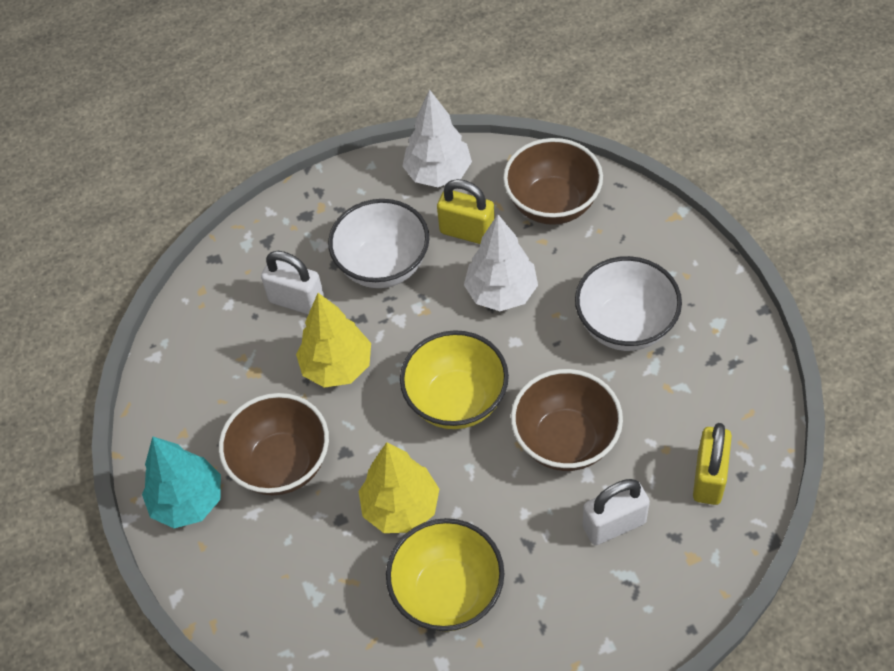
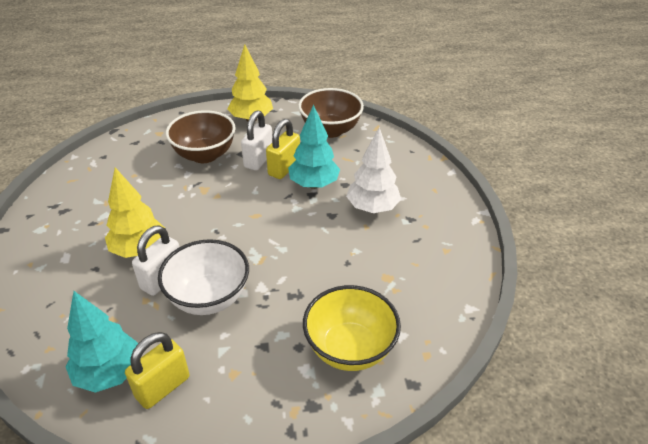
brown bowl: [219,393,329,495] [503,138,603,225] [511,369,623,471] = 3 -> [166,110,236,163] [298,88,364,138] = 2
turquoise tree: [142,436,221,528] = 1 -> [66,291,138,393] [288,105,340,189] = 2
white bowl: [328,199,429,288] [575,256,682,351] = 2 -> [158,239,249,315] = 1
white tree: [402,89,472,187] [464,214,538,311] = 2 -> [346,127,401,213] = 1
yellow bowl: [386,518,504,632] [400,330,509,429] = 2 -> [303,285,401,371] = 1

